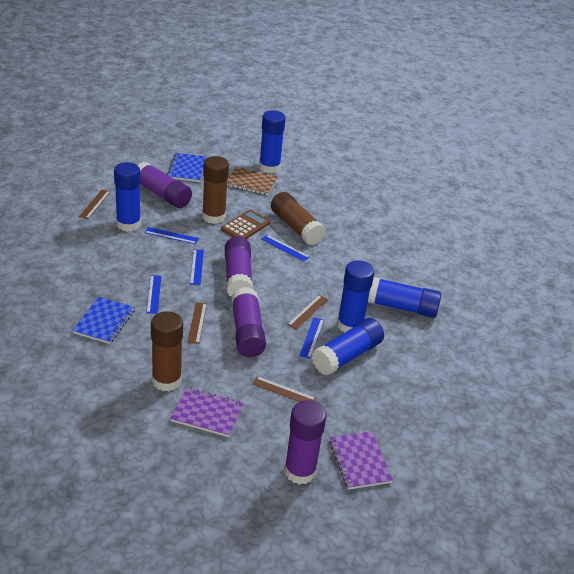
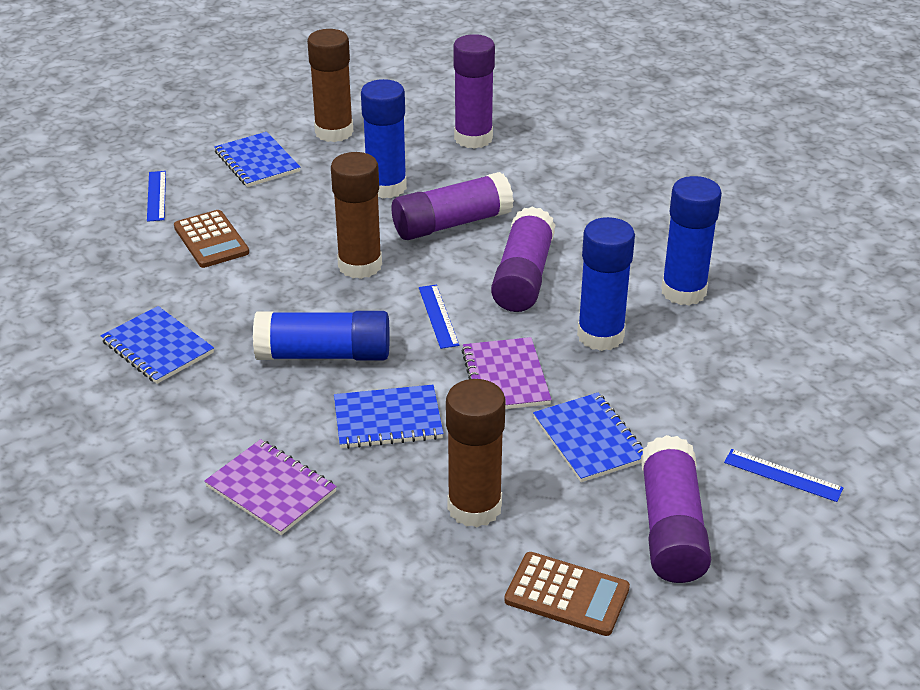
blue glue stick: [114,162,141,232] [259,110,286,173] [312,318,384,376] [337,260,374,333] [368,277,441,318] = 5 -> [253,311,390,361] [361,79,407,198] [577,217,635,351] [661,176,722,305] = 4
blue notebook: [72,297,135,344] [167,153,207,182] = 2 -> [101,306,214,384] [214,132,300,187] [334,385,443,449] [533,393,643,482] = 4
blue ruler: [145,227,199,244] [146,275,161,314] [190,249,204,285] [261,235,310,261] [299,317,324,359] = 5 -> [147,171,166,222] [419,285,459,349] [724,449,844,502] = 3
brown calculator: [221,210,270,239] = 1 -> [174,210,249,268] [504,552,630,636] = 2
brown notebook: [227,167,278,195] = 1 -> none = 0
brown ruler: [79,190,110,219] [188,302,207,344] [252,376,316,402] [287,295,328,329] = 4 -> none = 0

